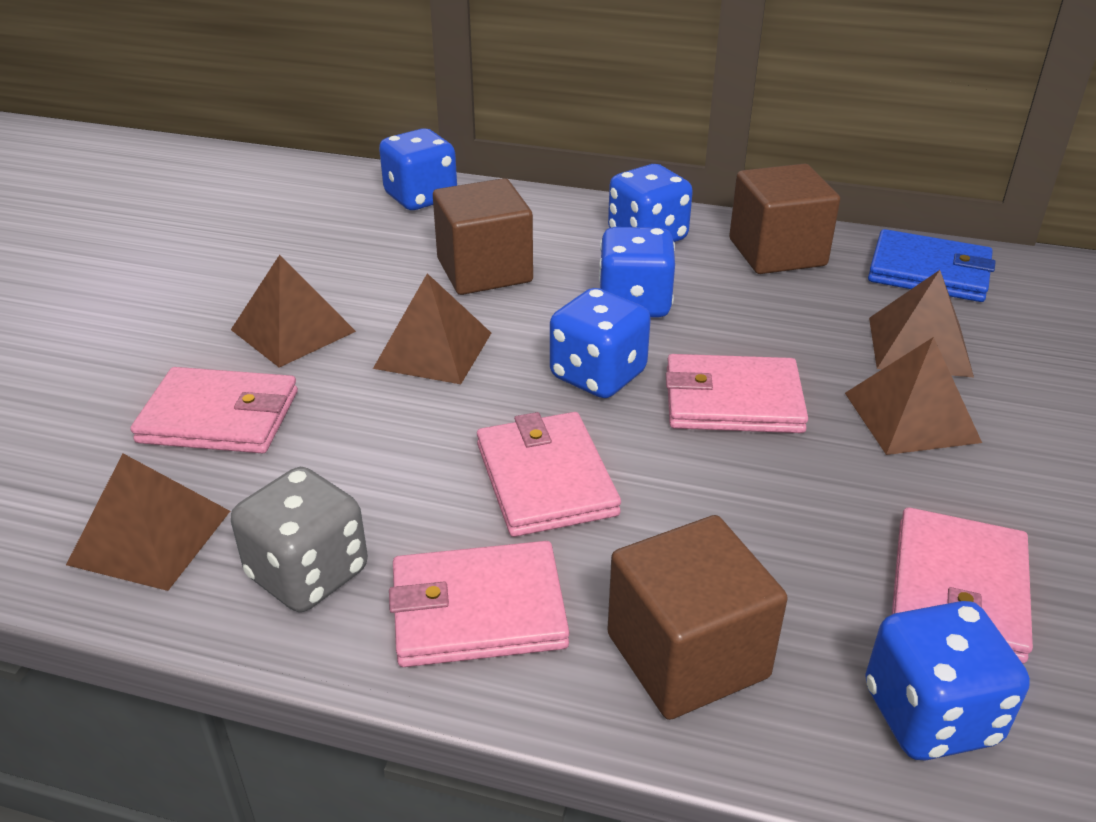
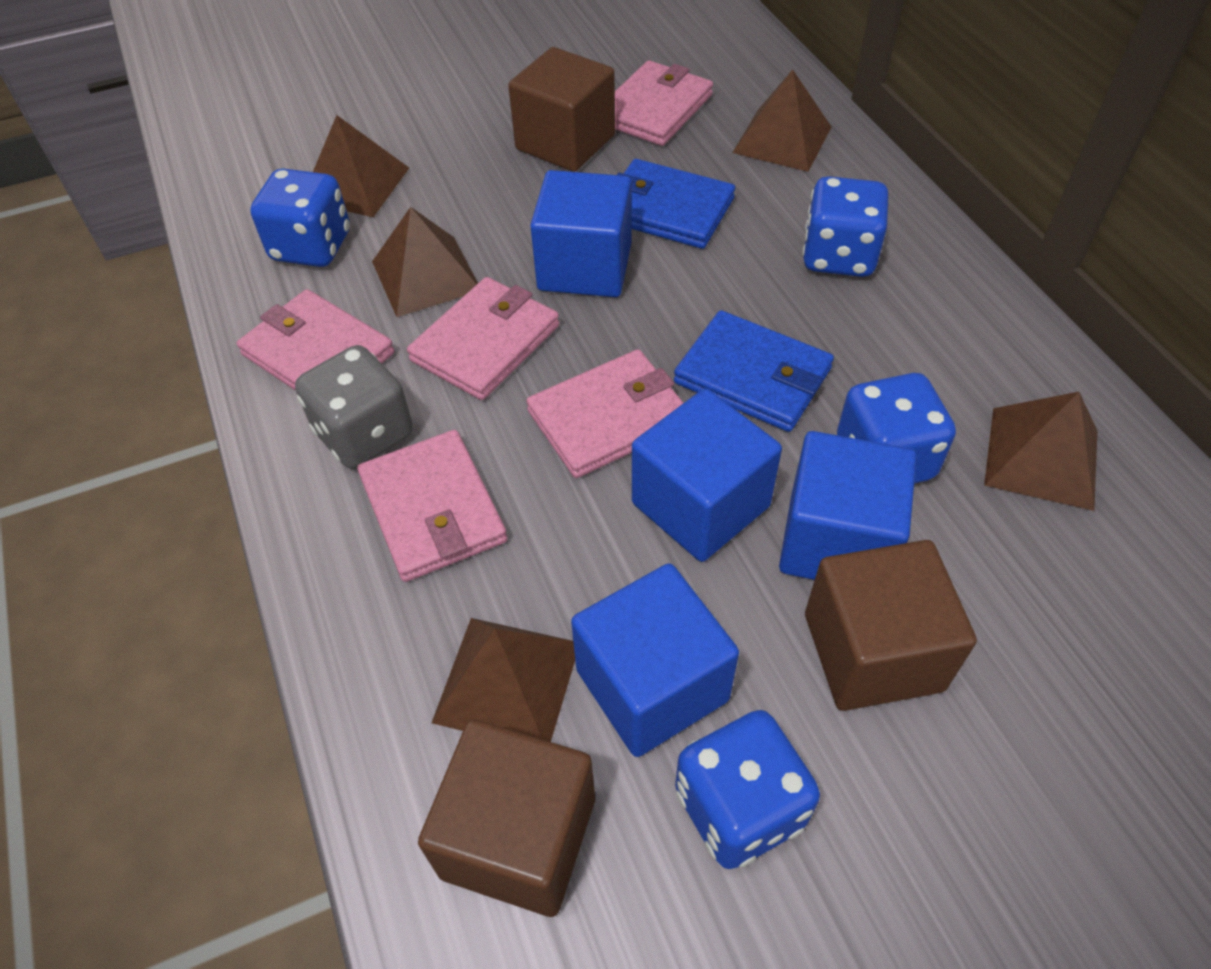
blue cube: none = 0 -> [530,170,632,297] [571,563,739,757] [632,389,782,562] [779,431,917,580] = 4
blue dice: [379,128,457,210] [550,288,651,398] [599,227,675,318] [608,164,693,242] [865,601,1030,761] = 5 -> [250,168,350,267] [675,710,820,869] [802,176,889,277] [837,373,956,484] = 4
blue wallet: [868,229,995,302] = 1 -> [617,159,735,249] [674,310,834,432] = 2

